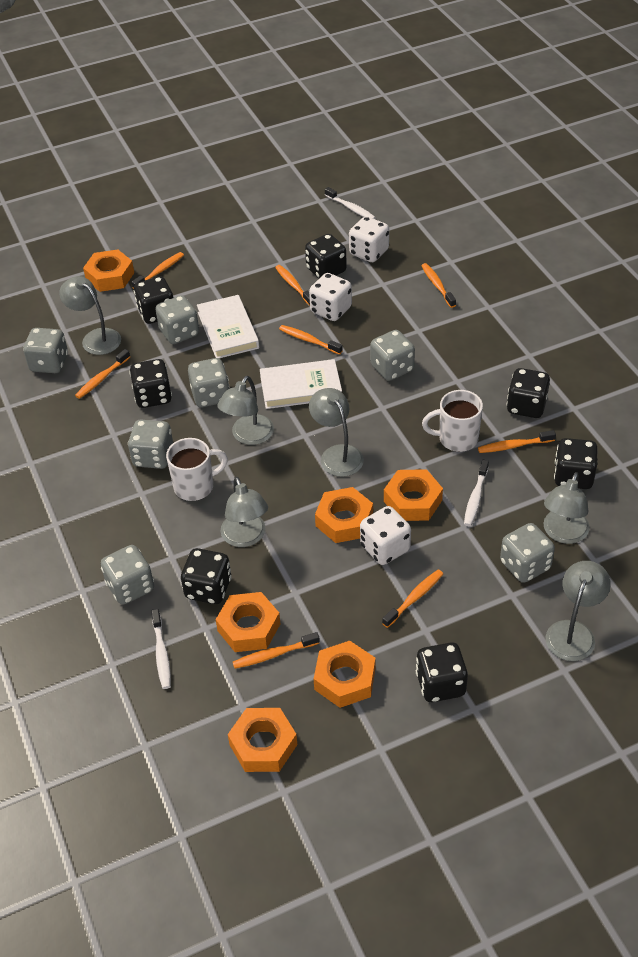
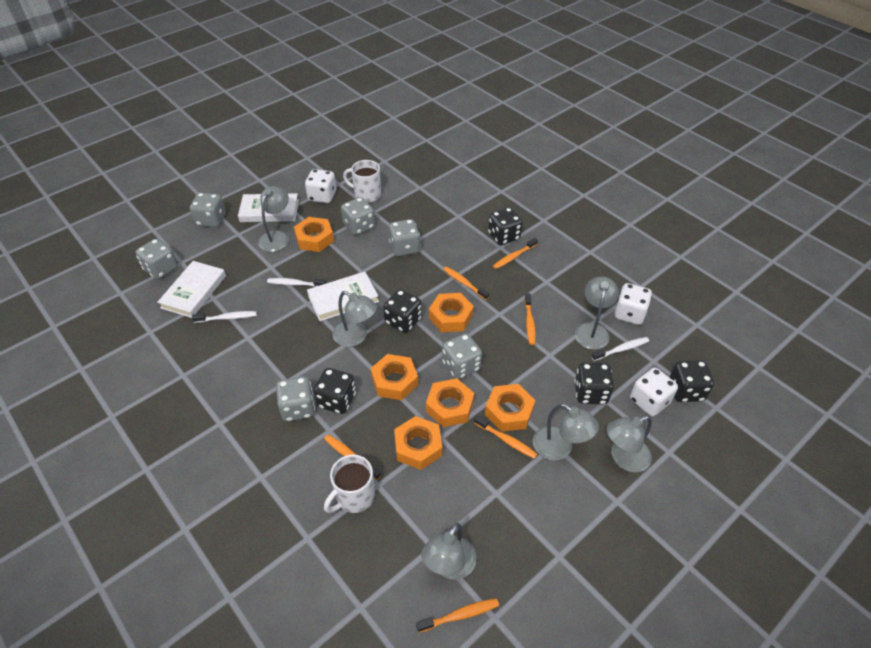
black dice: [129,359,172,408] [134,276,173,324] [181,548,232,604] [305,234,347,278] [416,642,468,702] [507,368,550,418] [554,438,598,489] = 7 -> [314,368,356,414] [383,289,422,333] [488,207,522,245] [574,363,614,404] [669,360,714,402] = 5
grey dice: [23,328,68,373] [101,545,154,605] [128,420,173,469] [155,295,199,344] [188,358,230,407] [370,330,415,381] [500,523,555,583] = 7 -> [136,239,178,279] [190,193,226,227] [276,376,315,421] [341,197,375,235] [389,219,420,256] [442,333,482,379] = 6
orange toothbrush: [75,349,130,399] [132,252,184,289] [233,632,320,669] [275,265,310,306] [279,325,343,355] [382,569,443,628] [421,263,456,308] [478,430,556,453] = 8 -> [324,435,381,480] [416,598,499,633] [443,266,489,300] [474,415,537,459] [493,238,538,269] [524,293,536,345] = 6
white book: [197,295,259,358] [260,359,342,409] = 2 -> [157,261,226,318] [238,193,299,222] [307,272,379,321] = 3

